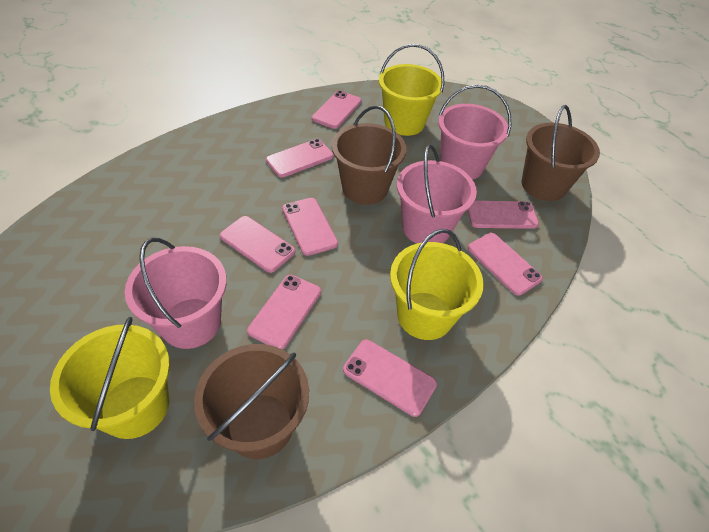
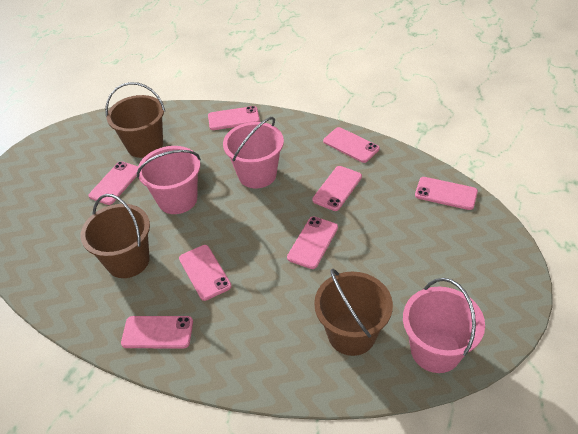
yellow bucket: [50,316,170,439] [379,44,444,136] [390,229,483,340] = 3 -> none = 0

